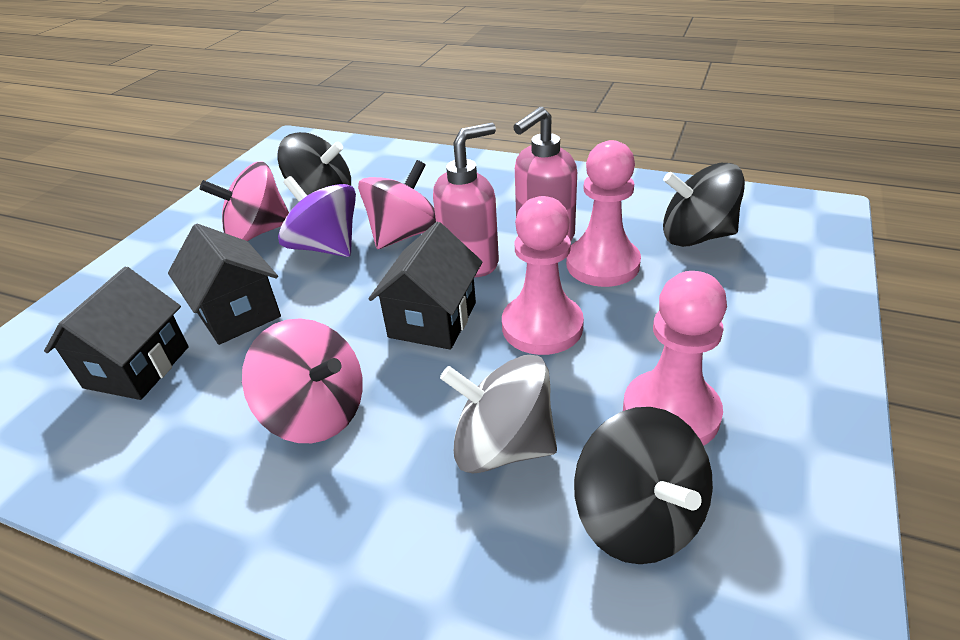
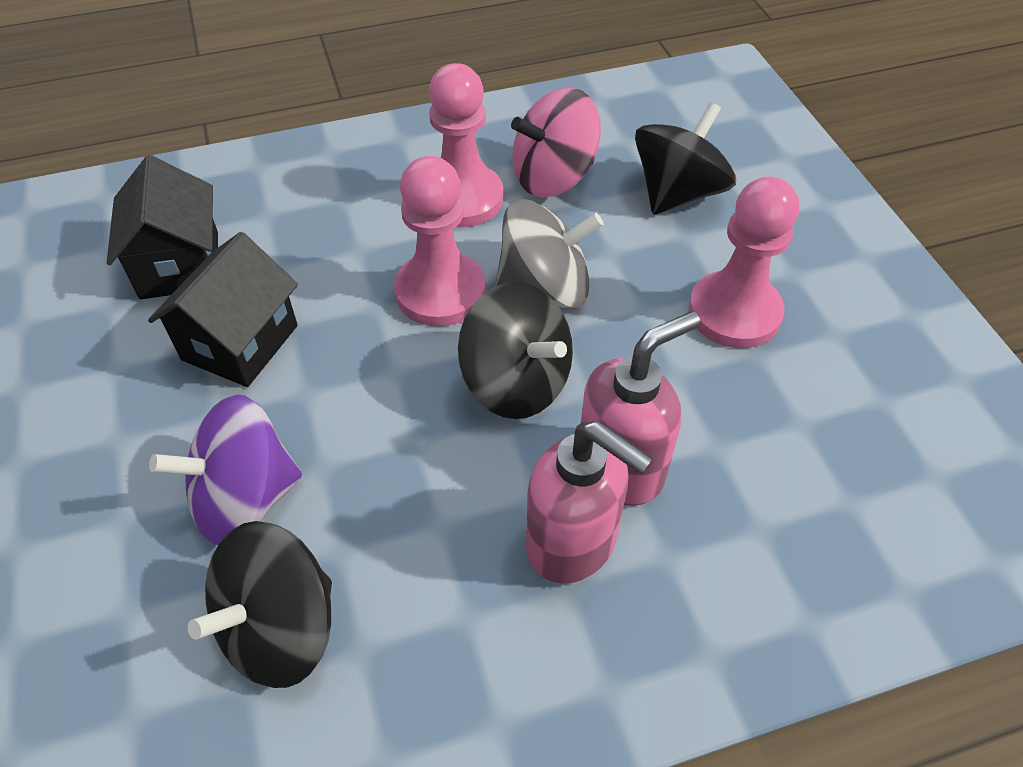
black house: [44,267,188,400] [168,224,281,345] [368,222,483,350] = 3 -> [107,155,218,299] [148,232,298,387] = 2
pink spinning top: [200,161,289,241] [242,318,363,443] [358,160,436,249] = 3 -> [511,88,601,198] = 1

